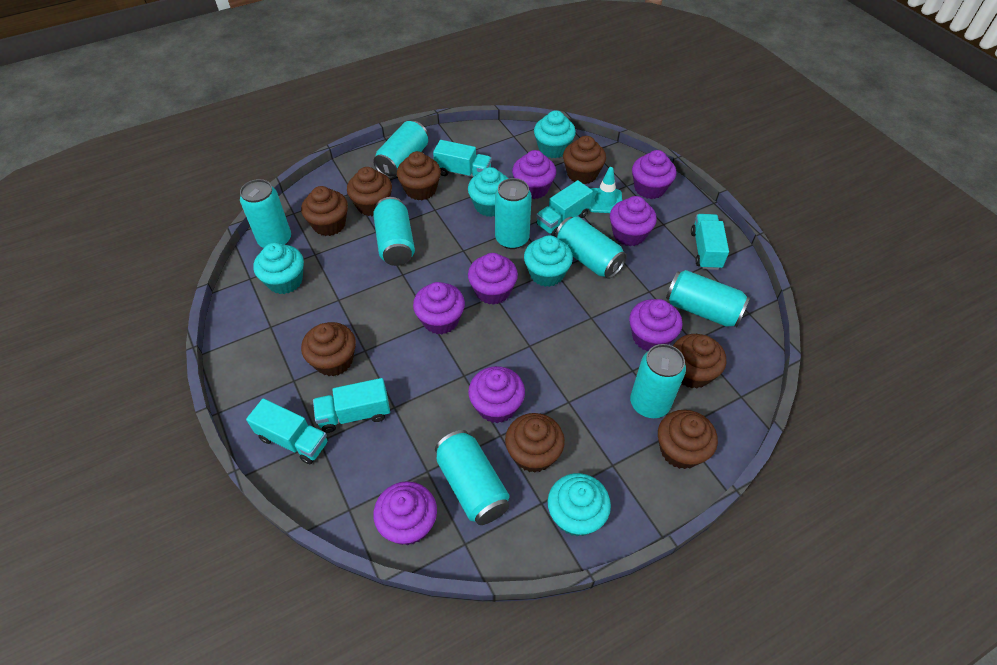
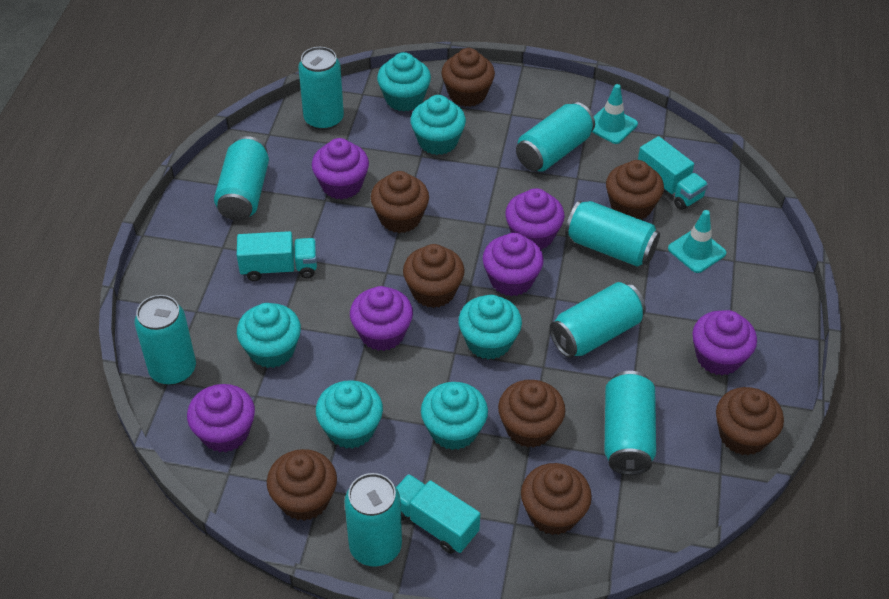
purple cupcake: [373,481,437,545] [413,282,465,334] [468,253,518,305] [468,366,525,423] [512,150,556,199] [610,196,657,246] [629,299,682,351] [632,150,676,199] = 8 -> [187,384,255,452] [312,138,369,199] [350,286,413,351] [483,233,544,296] [505,188,565,250] [692,310,757,375] = 6
turquoise cupcake: [253,243,304,294] [468,167,509,217] [524,235,573,287] [534,110,576,158] [548,473,611,537] = 5 -> [237,303,301,368] [316,380,383,449] [377,52,431,112] [410,95,466,155] [421,382,488,450] [458,295,522,359] = 6
turquoise traffic cone: [589,167,622,213] = 1 -> [592,84,638,144] [668,210,726,273] = 2
turquoise truck: [246,398,328,464] [313,378,390,433] [433,140,492,177] [536,180,593,237] [691,214,729,270] = 5 -> [237,231,317,281] [396,474,480,554] [638,136,708,210] = 3

